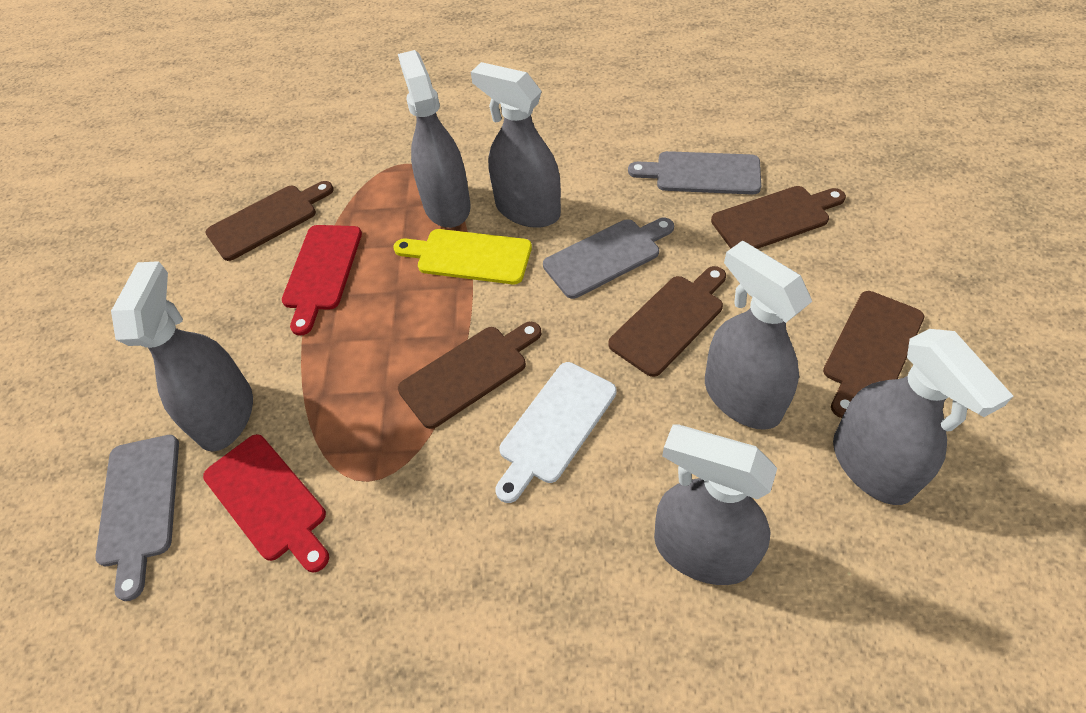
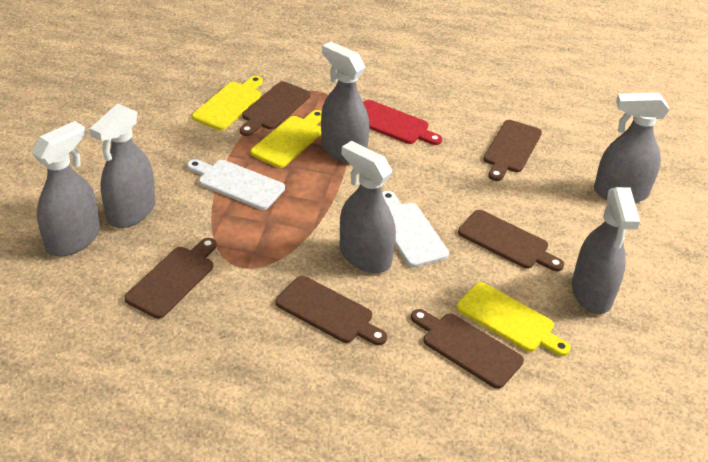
brown cutting board: [205,181,334,261] [398,322,541,429] [608,266,726,377] [711,186,846,249] [823,291,924,418] = 5 -> [125,238,217,319] [240,81,310,136] [275,276,387,345] [411,309,524,389] [458,210,564,271] [483,120,542,181] = 6
grey cutting board: [95,435,179,601] [543,218,674,299] [628,151,761,195] = 3 -> none = 0
red cutting board: [203,434,329,573] [282,225,362,336] = 2 -> [363,100,442,145] = 1
white cutting board: [495,362,617,503] = 1 -> [187,159,285,210] [382,191,449,267] = 2
yellow cutting board: [393,229,532,284] = 1 -> [192,76,263,130] [251,110,322,168] [457,282,571,356] = 3

